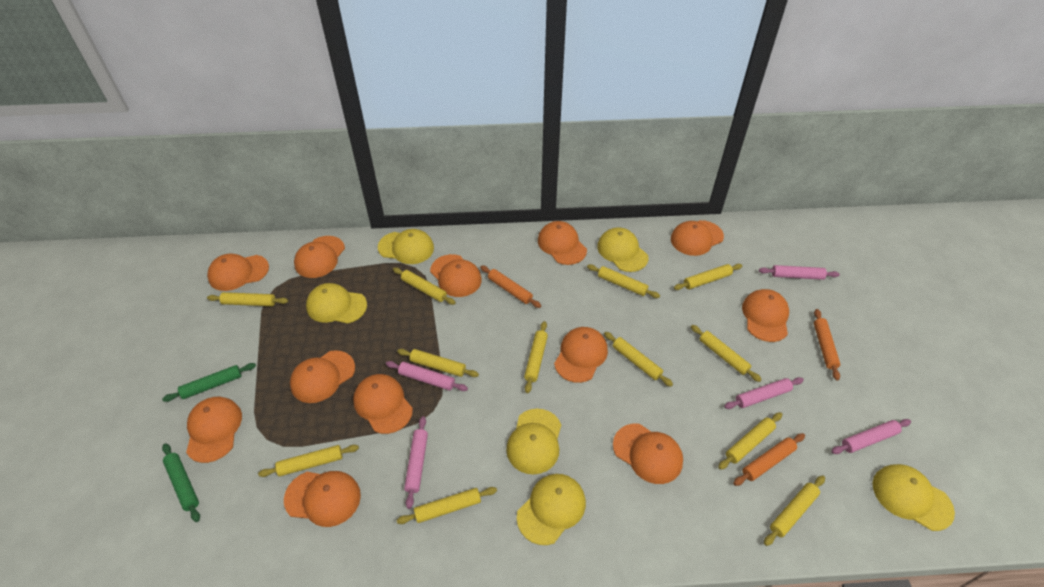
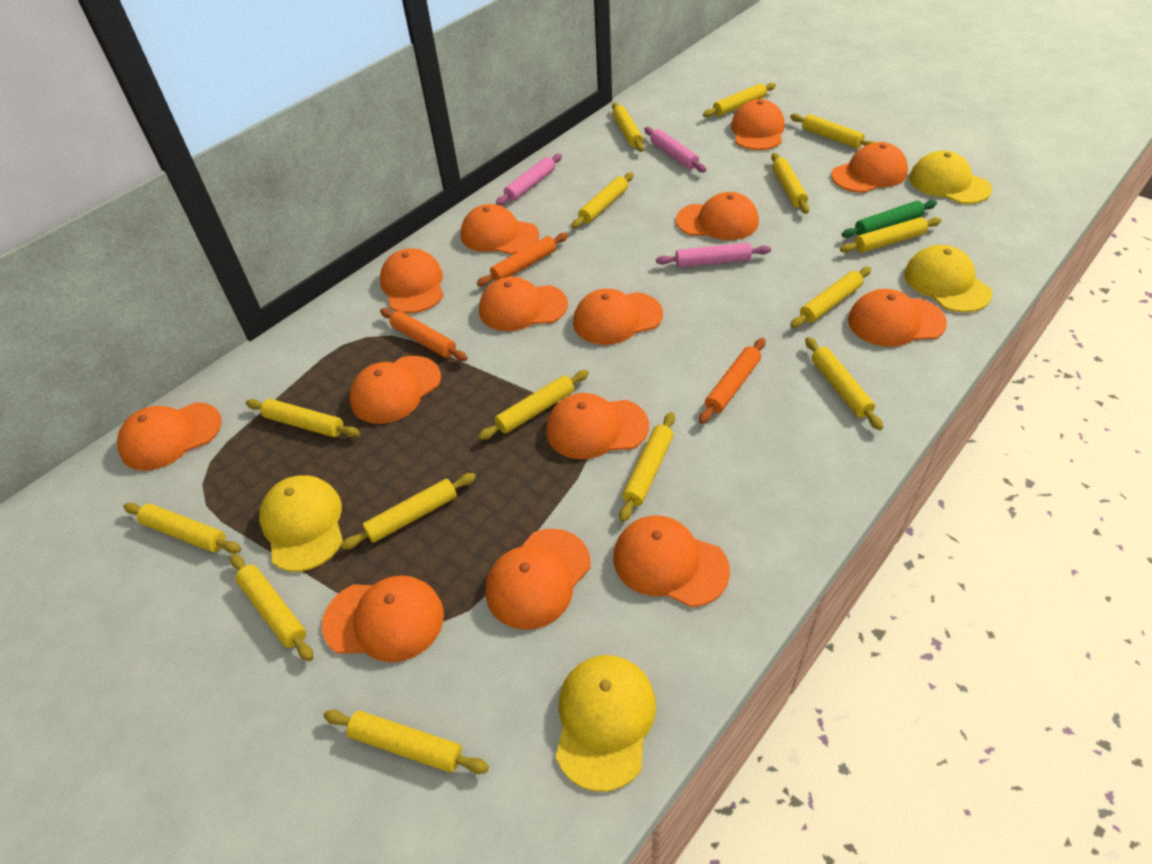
green rolling pin: [162,363,256,402] [162,443,200,522] = 2 -> [841,200,937,238] = 1
orange cap: [186,397,242,463] [207,254,269,291] [284,471,361,527] [290,350,355,403] [294,236,345,278] [353,374,413,434] [430,254,482,297] [538,221,587,265] [554,327,608,383] [613,424,683,484] [671,220,724,256] [742,289,789,342] = 12 -> [117,402,222,471] [322,575,444,662] [350,356,441,424] [380,249,444,313] [461,204,539,255] [479,277,568,331] [486,529,591,630] [546,393,649,459] [573,289,663,345] [613,516,730,607] [676,192,759,240] [731,99,785,150] [831,142,908,193] [848,289,947,347] = 14
pink rolling pin: [386,361,468,391] [404,416,428,509] [724,377,804,409] [759,265,840,280] [831,419,911,454] = 5 -> [496,154,562,205] [644,127,706,173] [656,243,771,267] = 3
yellow cap: [306,283,367,324] [378,229,434,264] [506,409,561,474] [517,474,586,545] [597,227,649,272] [873,464,955,531] = 6 -> [259,475,343,572] [556,655,656,792] [904,245,993,313] [909,150,992,204] = 4
yellow rolling pin: [207,292,288,306] [258,445,359,477] [393,268,456,305] [397,349,479,377] [397,487,497,524] [524,321,548,393] [587,264,660,298] [604,332,673,387] [674,264,742,290] [691,325,762,382] [718,412,782,470] [764,475,825,546] = 12 -> [123,503,241,554] [230,554,313,661] [246,399,360,437] [323,710,489,774] [341,473,476,550] [478,370,589,440] [572,172,634,228] [612,102,644,152] [619,412,675,522] [703,83,776,117] [771,153,809,214] [790,113,875,149] [791,267,871,328] [805,337,883,430] [840,217,942,253] = 15

